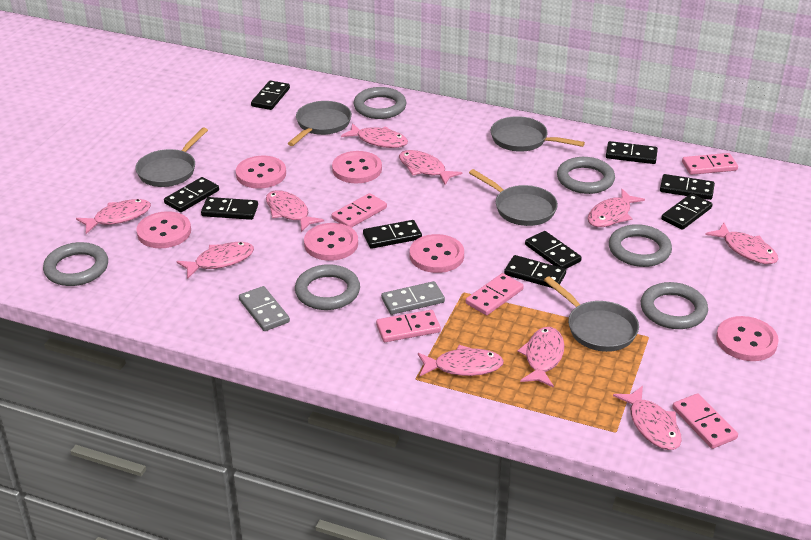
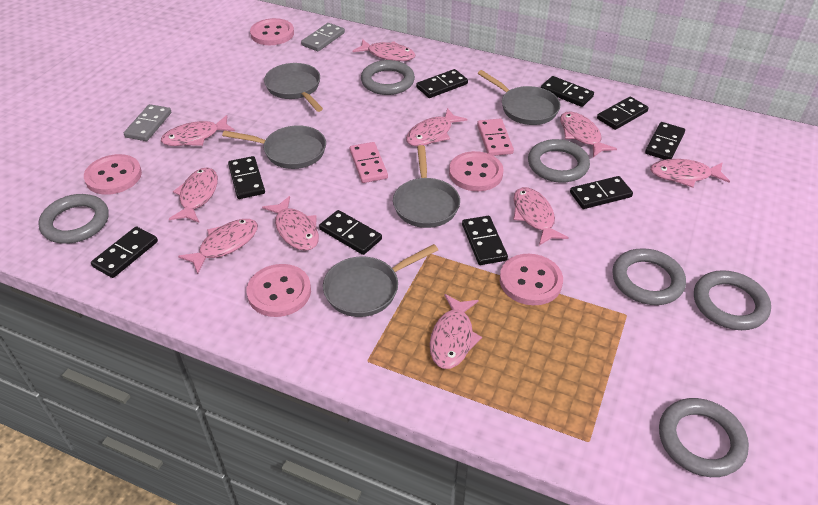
pink button: [136,211,191,248] [236,156,286,189] [304,223,358,261] [332,151,382,183] [410,234,464,273] [716,316,779,361] = 6 -> [84,154,142,195] [247,264,311,317] [250,18,294,45] [449,151,503,191] [500,254,563,305] = 5
pink domino: [331,193,387,228] [376,310,441,342] [466,273,524,315] [672,393,738,449] [682,153,738,175] = 5 -> [350,142,388,183] [477,118,514,156] = 2

